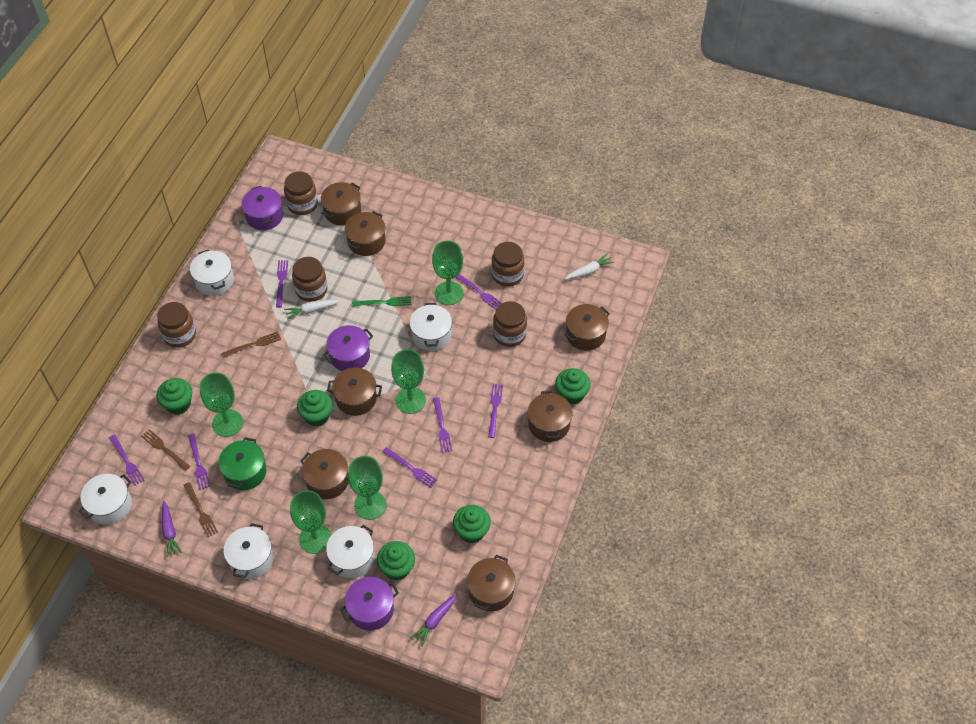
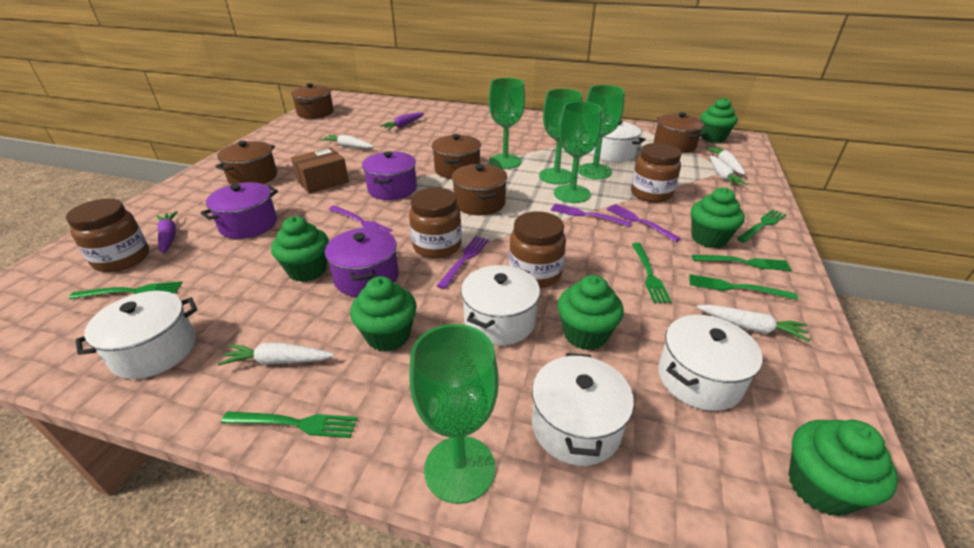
brown box: none = 0 -> [291,147,349,194] = 1
brown fork: [141,429,190,471] [183,482,218,537] [221,331,281,358] = 3 -> none = 0
brown jar: [157,302,196,348] [284,171,318,215] [292,257,327,302] [491,242,524,287] [493,301,527,347] = 5 -> [66,198,149,272] [409,188,462,259] [509,211,566,288] [631,143,682,203] = 4
brown pot: [300,449,349,499] [321,182,361,226] [327,368,382,416] [345,211,386,256] [467,555,516,611] [528,391,573,442] [564,304,610,351] = 7 -> [215,141,277,185] [291,83,334,119] [432,134,481,179] [452,164,508,215] [654,112,704,153] = 5
green cupcake: [157,378,192,415] [297,390,333,426] [377,541,415,580] [453,505,491,543] [555,368,591,405] = 5 -> [271,216,329,282] [350,276,417,352] [557,275,624,350] [691,187,745,248] [700,97,738,143] [788,420,898,516] = 6
green fork: [352,296,411,307] = 1 -> [69,281,183,299] [221,411,358,438] [632,243,671,303] [689,274,798,300] [692,255,792,271] [737,210,787,243] = 6
green pot: [218,437,266,490] = 1 -> none = 0
purple fork: [109,434,145,486] [188,434,210,490] [276,260,288,308] [382,447,437,488] [433,397,452,453] [455,274,502,310] [488,384,503,438] = 7 -> [329,206,393,233] [437,236,489,289] [551,203,632,227] [607,204,681,242] = 4
white carrot: [284,300,340,320] [565,253,614,280] = 2 -> [218,343,335,365] [321,135,374,149] [697,305,810,342] [706,147,745,175] [710,156,748,186] = 5

